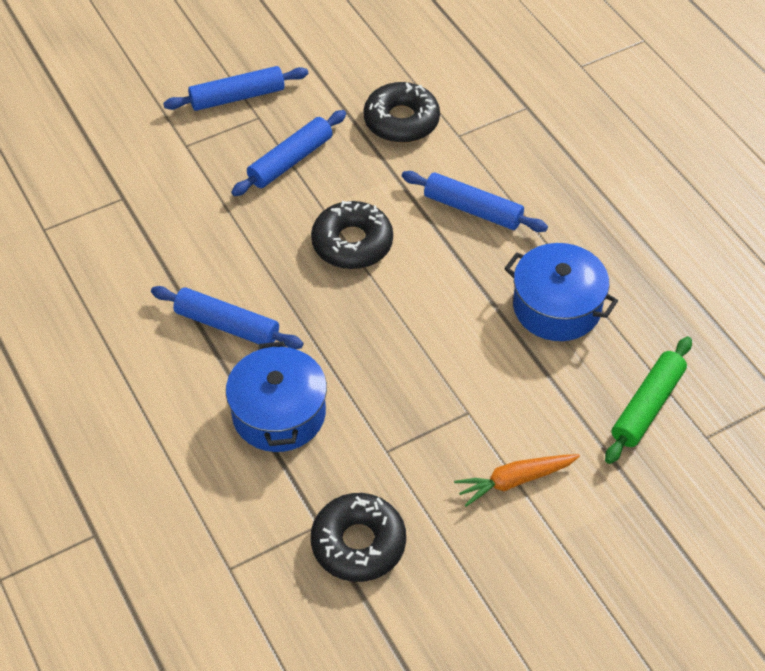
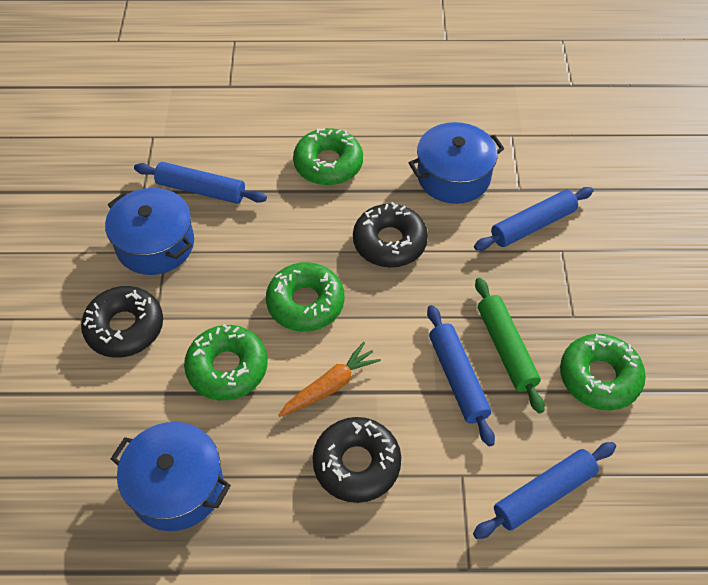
blue pot: [226,341,327,452] [504,243,618,341] = 2 -> [105,188,194,275] [111,422,231,531] [409,122,504,204] = 3
green donut: none = 0 -> [184,324,268,400] [266,262,345,332] [293,128,363,185] [560,334,646,410] = 4

